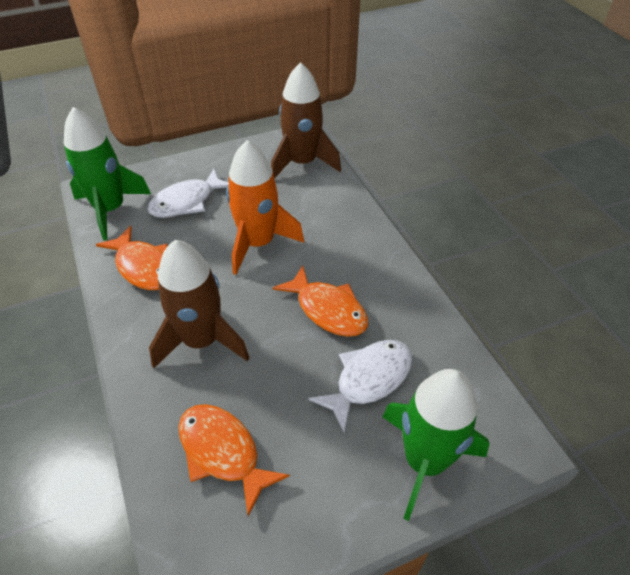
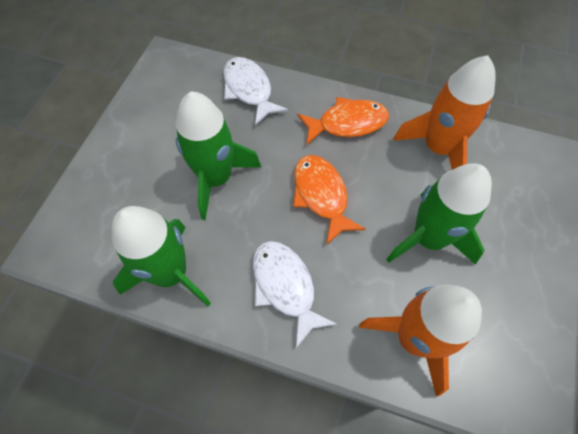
brown rocket: [149,240,249,368] [271,62,341,179] = 2 -> none = 0
green rocket: [64,107,151,241] [382,369,490,521] = 2 -> [112,206,211,306] [176,91,261,220] [386,163,492,265] = 3
orange fish: [96,226,168,290] [178,404,290,516] [273,265,368,337] = 3 -> [293,155,366,245] [297,97,389,146] = 2
orange rocket: [226,140,304,275] = 1 -> [359,285,482,397] [393,55,496,170] = 2

